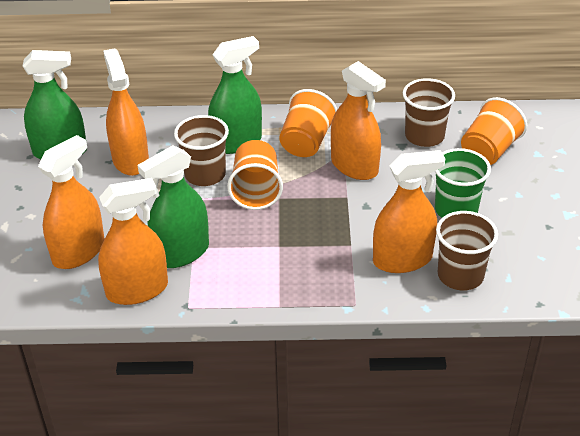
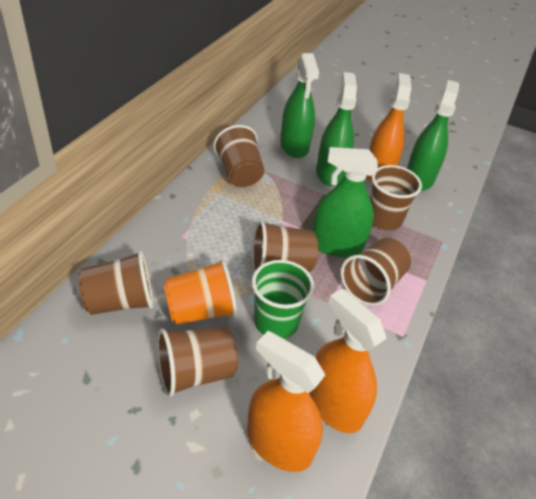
brown cup: [174,115,229,186] [403,78,455,147] [436,211,498,290] = 3 -> [78,250,153,315] [157,327,238,397] [213,125,264,187] [252,220,318,272] [341,238,411,306] [370,165,422,230] = 6
green spray bottle: [23,50,87,159] [138,145,209,268] [208,36,262,154] = 3 -> [280,53,319,158] [312,147,378,257] [316,72,357,186] [407,80,459,191] = 4
orange cup: [227,140,283,210] [279,89,337,157] [461,97,527,165] = 3 -> [163,259,237,325] = 1
orange spray bottle: [38,135,105,269] [98,178,168,305] [103,48,149,176] [331,61,386,180] [373,150,445,273] = 5 -> [247,331,325,472] [309,288,387,433] [367,73,411,183] = 3

